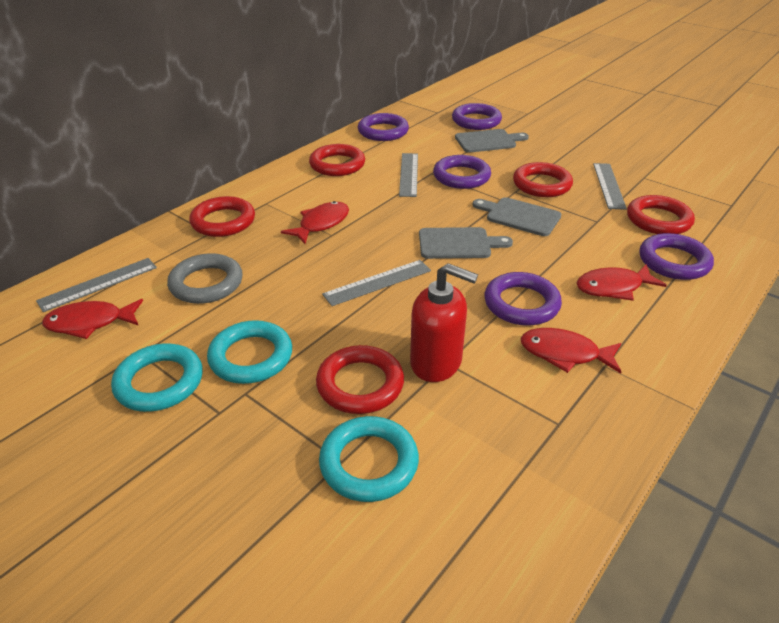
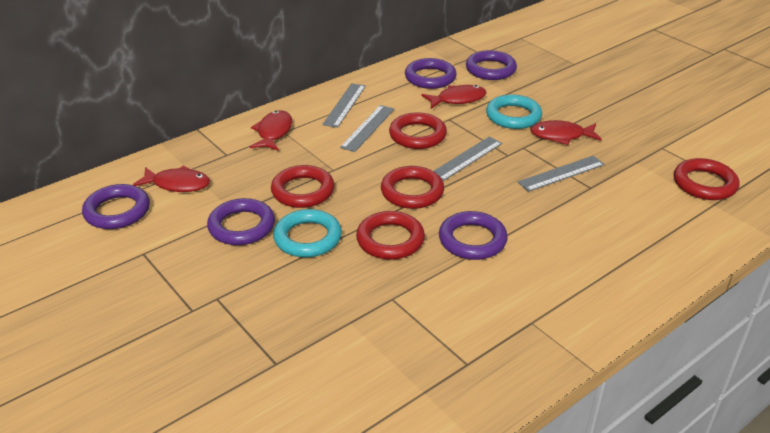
grey cutting board: [419,227,513,259] [455,129,529,153] [473,197,561,236] = 3 -> none = 0
grey ring: [167,253,243,304] = 1 -> none = 0
red soap dispenser: [410,263,478,382] = 1 -> none = 0
turquoise ring: [111,344,203,412] [207,320,292,384] [319,416,419,502] = 3 -> [273,209,342,258] [486,94,542,129] = 2

